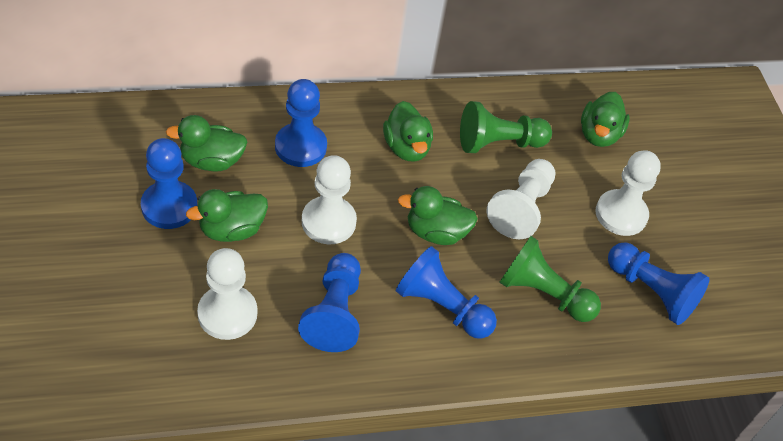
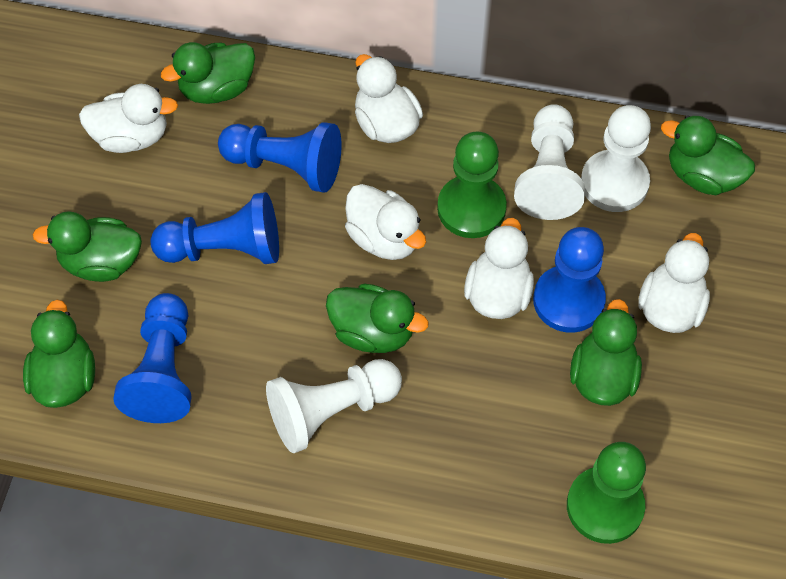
blue pawn: [141,138,198,229] [275,79,327,167] [298,253,361,352] [396,246,497,339] [608,242,709,325] = 5 -> [113,293,192,423] [150,192,279,264] [218,122,342,192] [533,227,606,333] = 4
green duck: [166,115,247,171] [186,189,268,242] [383,101,433,162] [398,186,478,245] [581,92,630,147] = 5 -> [23,300,95,408] [32,211,142,282] [161,42,255,104] [326,284,428,353] [570,299,642,406] [661,115,755,195] = 6
white duck: none = 0 -> [79,84,178,153] [345,184,426,260] [355,54,423,143] [464,218,534,319] [638,233,710,333] = 5
white pawn: [197,248,257,340] [302,155,357,244] [487,159,555,239] [595,150,661,236] = 4 -> [266,359,402,453] [514,104,585,220] [581,105,651,212] = 3

